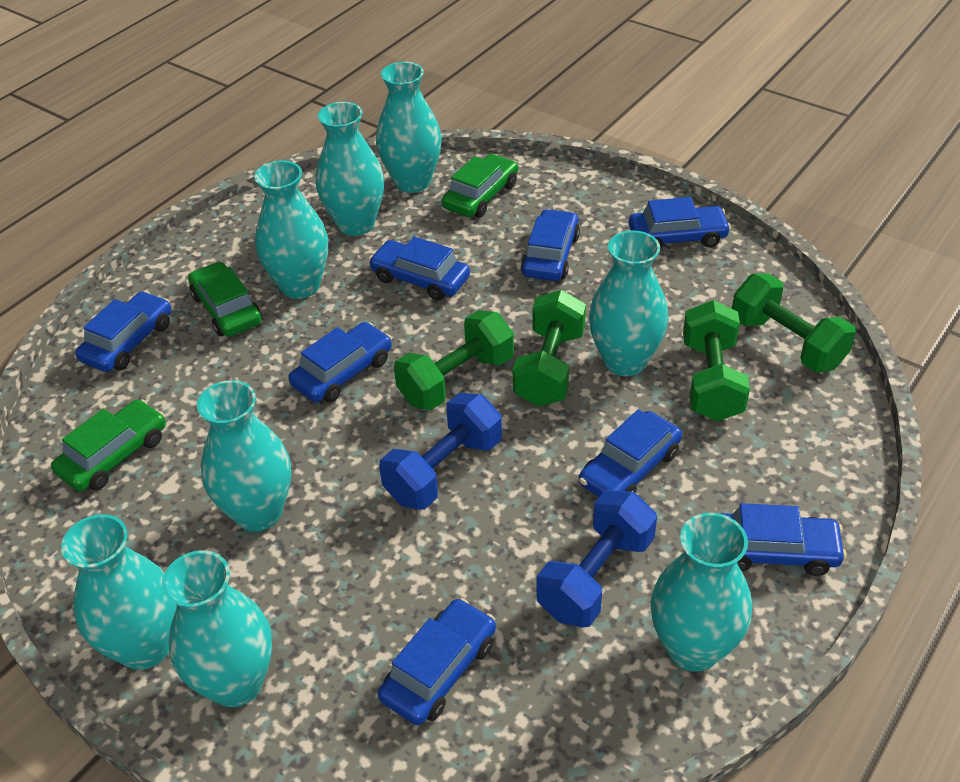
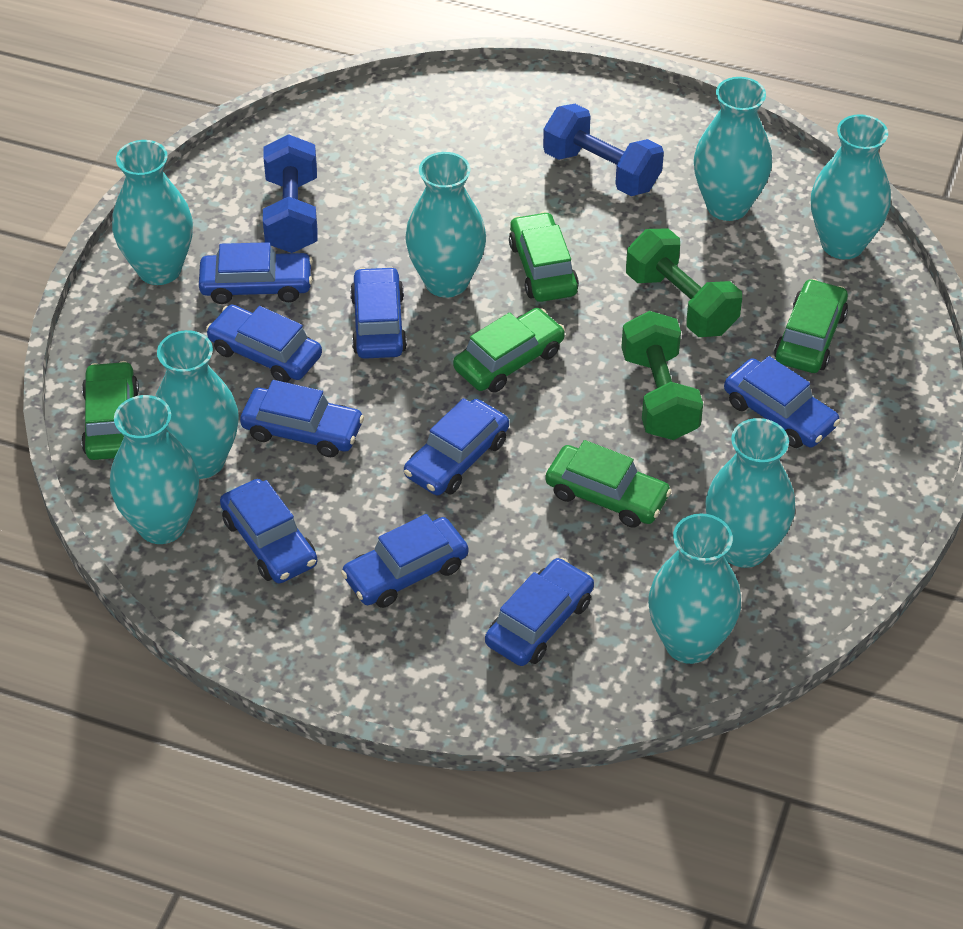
blue car: [75,291,171,372] [288,322,392,403] [369,237,470,300] [378,598,496,725] [521,209,580,281] [579,409,682,497] [629,197,731,249] [720,503,846,576] = 8 -> [199,242,313,304] [206,305,322,383] [220,479,318,583] [240,380,364,457] [341,514,468,608] [350,266,407,359] [404,398,509,495] [485,558,594,666] [724,356,840,448] = 9
green car: [51,399,166,492] [188,262,262,337] [442,154,518,218] = 3 -> [81,361,139,460] [453,308,565,393] [509,212,579,302] [545,440,672,528] [774,279,848,373] = 5
green dumbbell: [394,310,514,410] [513,290,586,406] [683,300,750,421] [732,274,856,372] = 4 -> [621,311,703,440] [626,228,742,337] = 2

